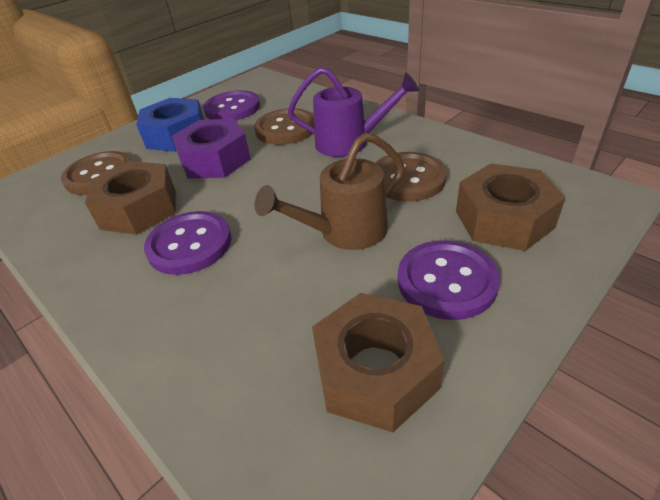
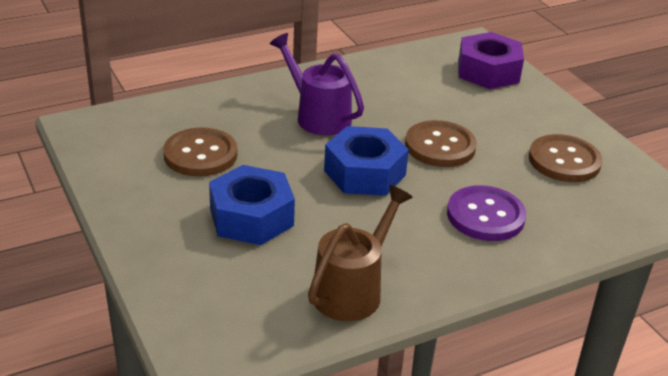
blue nut: [136,98,204,152] = 1 -> [209,165,295,245] [324,126,409,196] = 2
brown nut: [85,161,176,235] [312,293,445,432] [456,163,566,251] = 3 -> none = 0
purple button: [144,211,232,275] [203,90,260,121] [398,240,500,320] = 3 -> [447,185,526,241] = 1

